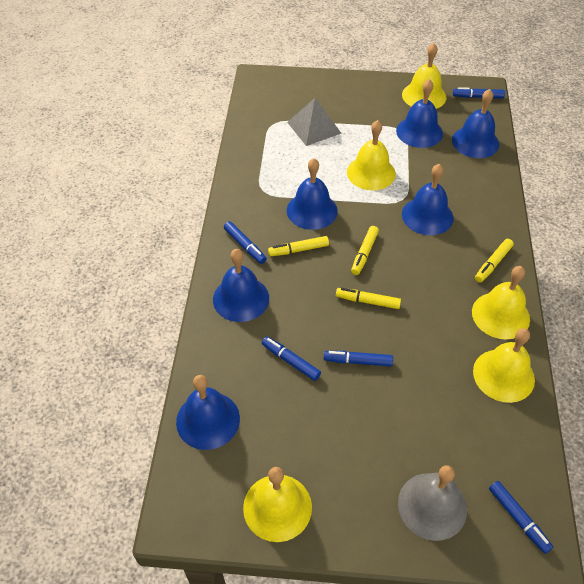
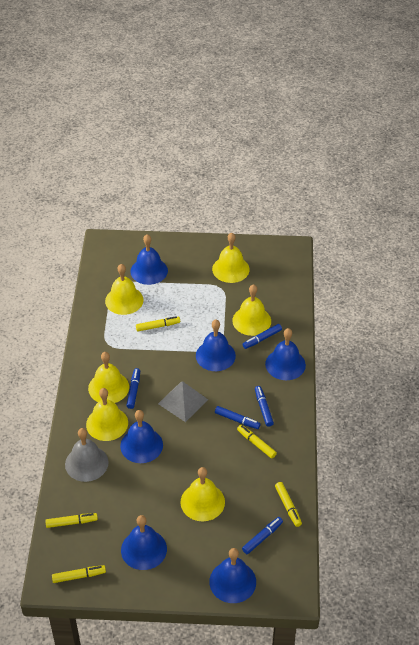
yellow bell: [243,467,312,542] [347,120,396,190] [402,43,447,109] [472,266,530,339] [473,328,535,403] = 5 -> [86,388,128,441] [88,352,129,403] [105,264,143,315] [180,467,225,521] [212,233,250,283] [232,284,271,336] = 6
yellow marker: [268,236,329,256] [336,288,401,309] [351,226,379,275] [475,239,514,283] = 4 -> [45,513,98,528] [52,565,106,583] [136,316,180,331] [237,425,277,458] [275,482,302,527] = 5

